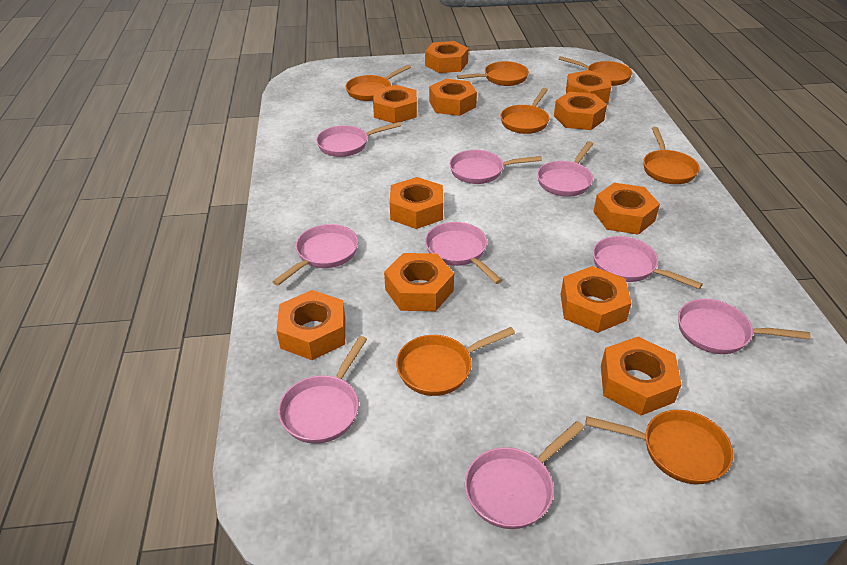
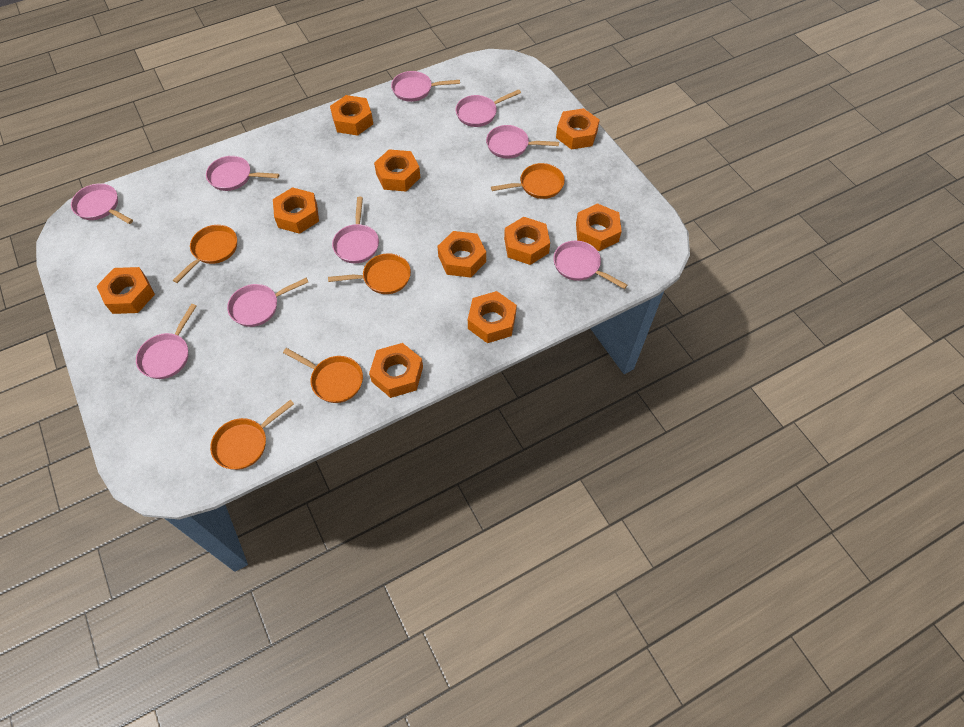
orange nut: [277,290,345,360] [373,85,417,123] [384,253,454,311] [390,177,443,229] [425,41,469,73] [429,79,477,116] [554,92,607,130] [560,266,631,333] [566,70,611,103] [593,183,660,235] [601,337,682,415] = 11 -> [97,267,155,314] [273,187,319,234] [330,95,373,136] [369,343,423,398] [374,149,420,192] [437,231,486,278] [468,291,517,343] [504,217,550,265] [556,108,600,150] [576,203,622,251] = 10
orange pan: [346,65,411,101] [396,327,515,396] [457,61,529,86] [500,88,549,134] [558,56,632,86] [585,410,733,484] [643,127,699,184] = 7 -> [173,225,237,283] [210,399,294,470] [283,348,363,403] [328,253,411,294] [491,163,565,199] = 5

